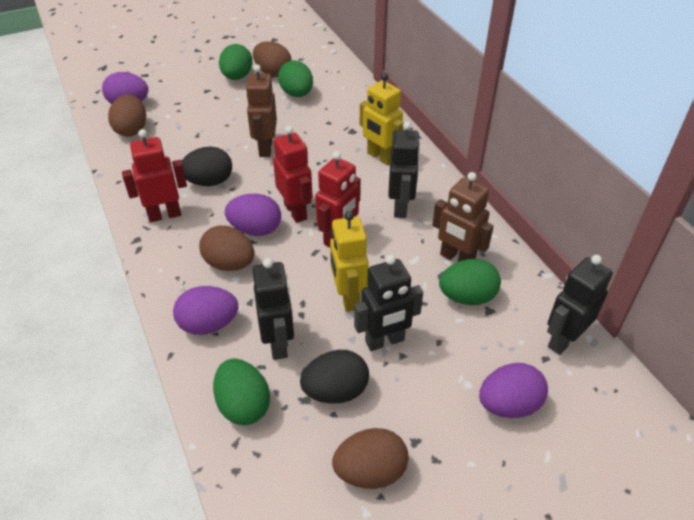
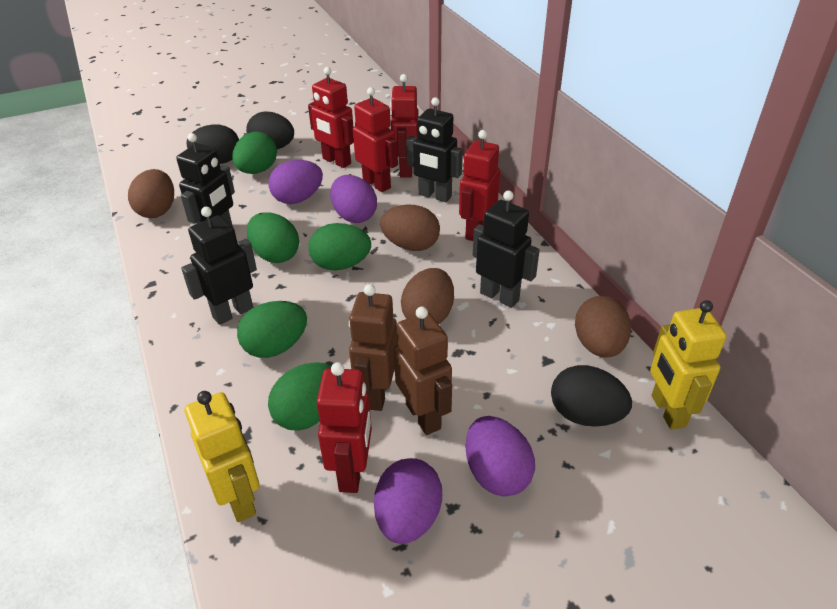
black egg: [182,147,232,186] [300,350,369,404] = 2 -> [187,124,239,164] [246,112,294,149] [551,365,632,427] = 3
green egg: [213,359,270,425] [219,44,252,80] [278,60,313,97] [439,259,501,305] = 4 -> [232,132,277,174] [237,301,307,358] [247,212,299,263] [268,362,331,431] [308,223,371,270] = 5
red robot: [122,129,187,222] [273,126,313,223] [315,151,361,247] = 3 -> [308,67,354,168] [317,362,372,493] [353,87,398,192] [390,74,419,178] [459,130,500,241] = 5

